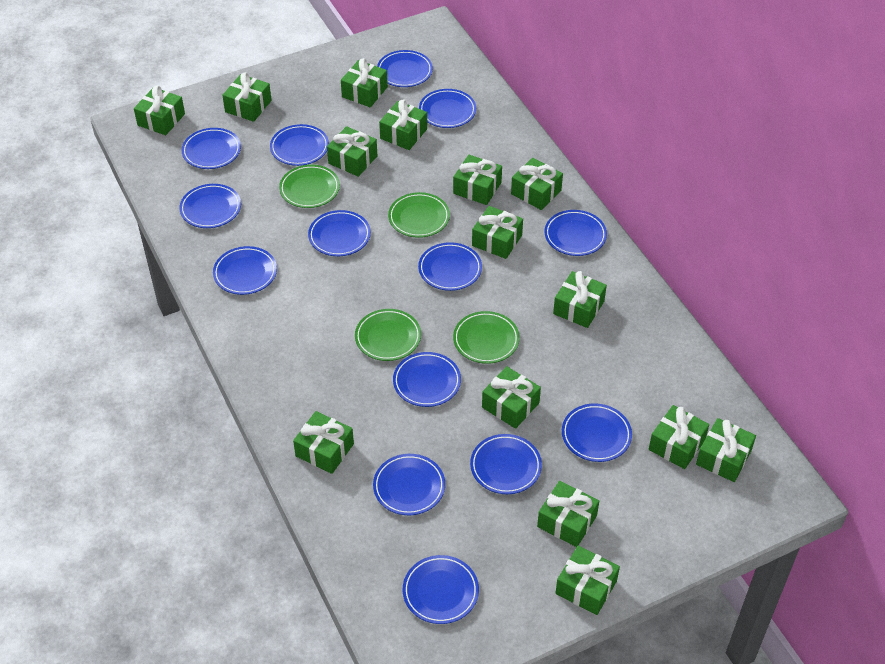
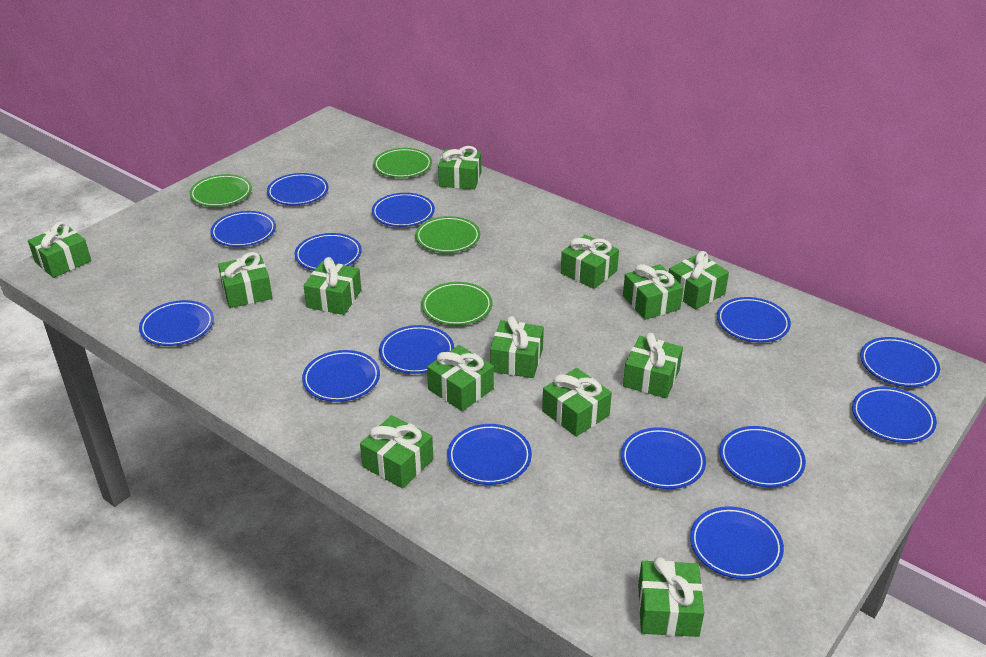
green gift: [134,86,185,135] [222,72,272,122] [293,411,354,474] [327,126,377,177] [341,58,388,107] [379,99,427,150] [453,155,502,205] [472,206,523,259] [482,366,541,429] [511,158,563,210] [537,481,599,547] [553,271,607,328] [555,546,620,615] [649,405,709,469] [696,418,756,482] = 15 -> [28,221,91,278] [218,252,272,308] [303,257,361,315] [360,415,433,489] [427,345,494,411] [438,146,481,190] [490,316,544,378] [542,368,612,437] [561,235,619,289] [623,264,683,320] [623,333,683,398] [638,557,704,637] [669,251,729,310] = 13

